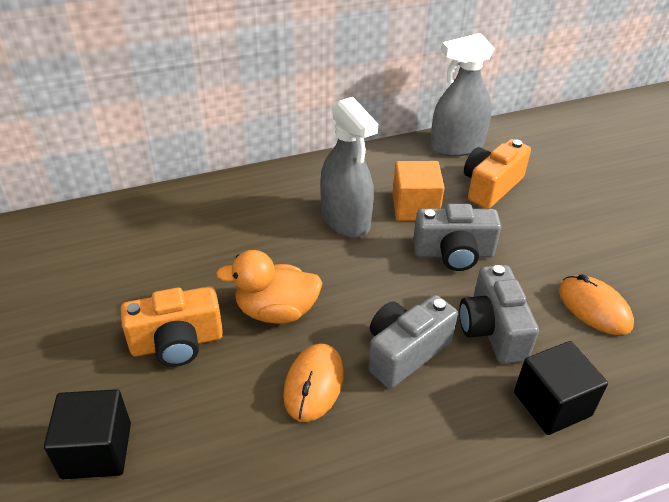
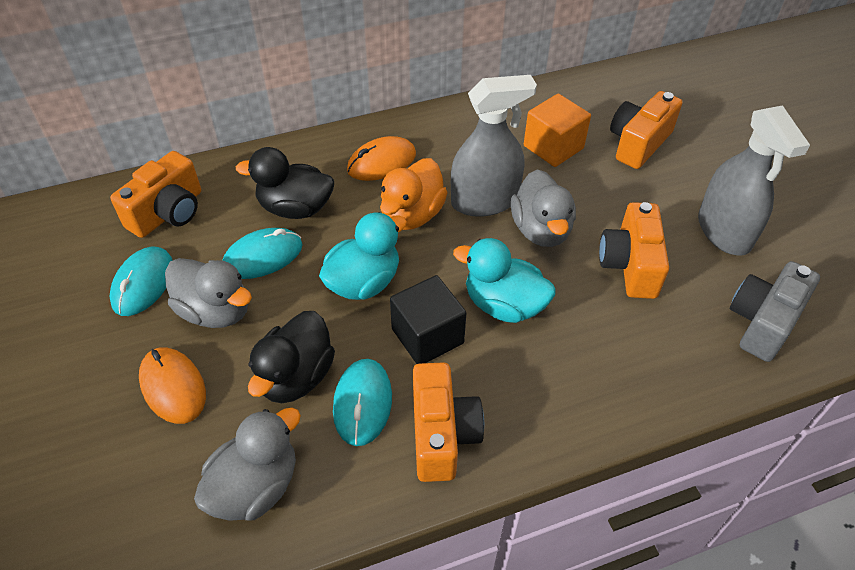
black cube: [44,389,131,479] [514,341,608,435] = 2 -> [390,275,466,364] = 1
black duck: none = 0 -> [236,147,334,219] [248,311,335,403] = 2
grey camera: [368,295,458,389] [413,204,501,271] [459,265,539,364] = 3 -> [730,261,820,362] = 1
grey duck: none = 0 -> [165,258,252,328] [194,408,301,521] [511,169,576,247] = 3
orange camera: [121,286,223,367] [464,139,531,209] = 2 -> [110,151,201,238] [413,362,484,482] [599,202,669,299] [610,91,682,169] = 4
turquoise duck: none = 0 -> [319,212,407,300] [453,238,556,323] = 2
turquoise mouse: none = 0 -> [110,247,173,316] [222,228,303,279] [333,359,392,446] = 3

